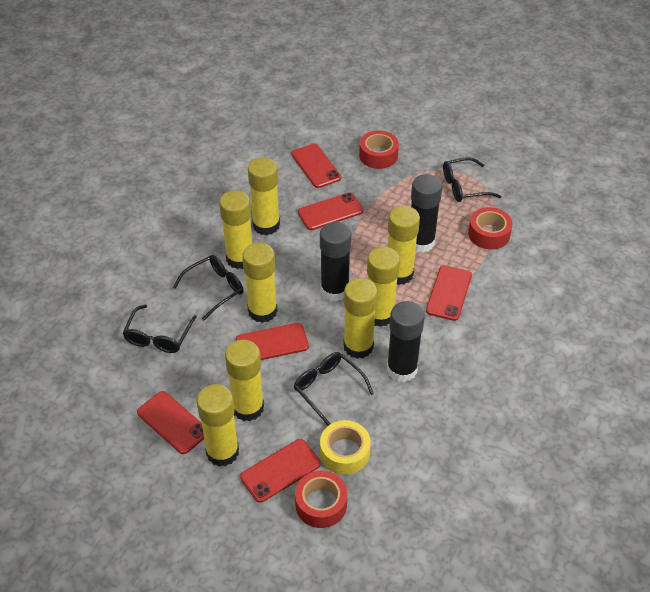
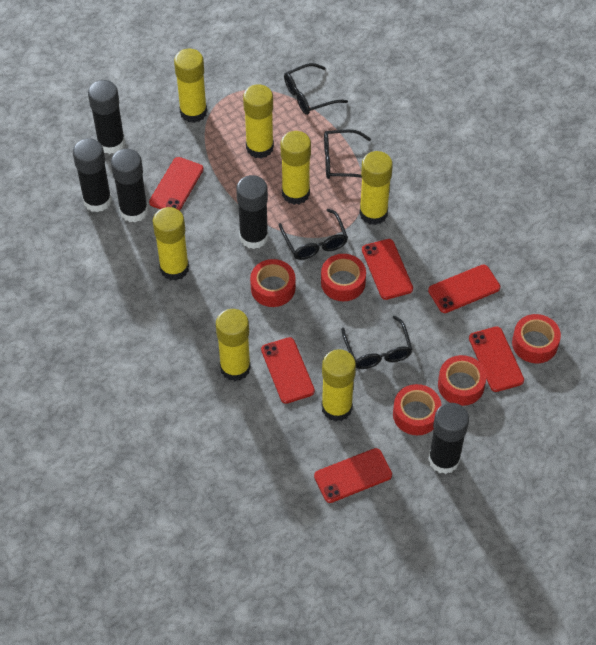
black glue stick: [320,222,351,301] [387,301,425,382] [411,174,442,253] = 3 -> [73,138,112,212] [88,80,125,154] [111,149,148,223] [236,175,269,249] [428,403,469,474] = 5
red tape: [295,471,347,528] [359,131,399,169] [468,207,513,250] = 3 -> [250,259,295,307] [321,254,366,301] [393,384,442,435] [438,355,487,406] [512,314,561,363] = 5
yellow glue stick: [197,384,239,466] [219,190,252,269] [225,340,264,421] [242,243,277,323] [248,157,280,235] [343,278,378,359] [367,247,400,327] [388,206,420,285] = 8 -> [153,207,189,281] [174,49,207,123] [216,309,251,381] [243,84,274,159] [281,131,311,205] [322,349,356,422] [359,151,393,225] = 7
yellow tape: [320,420,371,475] = 1 -> none = 0

